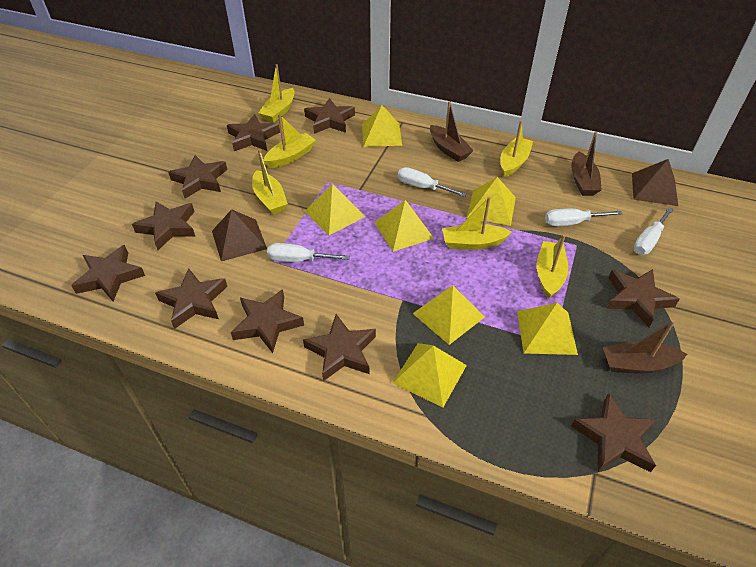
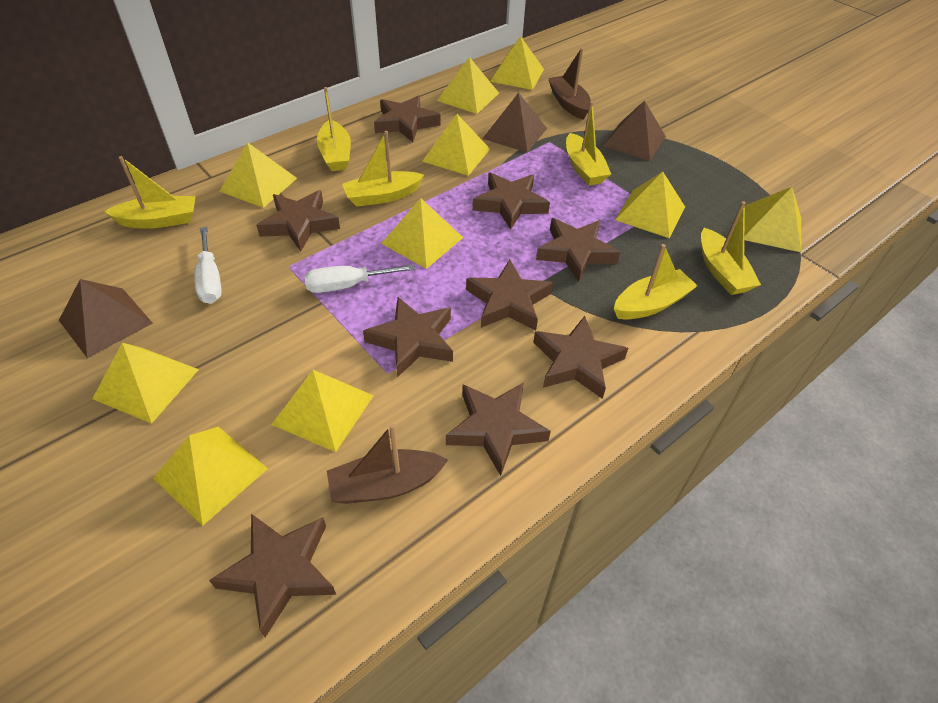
brown boat: [430,101,474,162] [571,131,602,196] [603,320,687,374] = 3 -> [327,424,448,504] [548,48,591,120] = 2
brown pyramid: [212,209,267,261] [632,159,678,206] = 2 -> [59,279,153,358] [482,93,547,153] [603,100,666,161] = 3
brown star: [71,245,145,301] [132,201,195,250] [155,268,227,329] [168,155,227,199] [227,114,280,151] [231,289,304,353] [303,314,376,381] [304,98,355,134] [571,393,657,472] [607,269,680,327] = 10 -> [209,514,336,637] [256,190,340,251] [363,297,453,377] [374,95,441,142] [446,382,551,476] [466,260,553,330] [473,173,550,230] [533,316,628,399] [536,218,620,282] = 9
white screwdriver: [267,243,350,262] [398,167,467,197] [545,208,622,226] [634,207,674,255] = 4 -> [194,227,222,304] [305,264,415,293] = 2
yellow pyramid: [305,183,365,235] [362,105,402,147] [374,200,434,252] [393,343,467,408] [412,286,485,345] [467,177,516,226] [517,303,578,355] = 7 -> [93,343,199,424] [153,427,268,526] [219,142,297,208] [271,370,374,452] [381,198,463,269] [422,114,490,176] [437,57,499,114] [490,36,544,90] [615,172,685,238] [744,187,801,252] = 10

